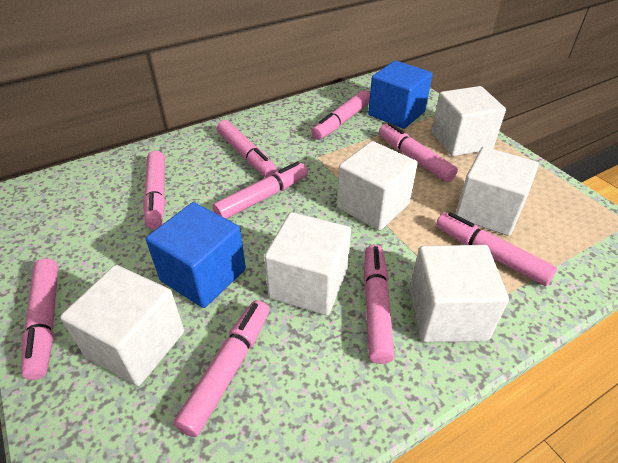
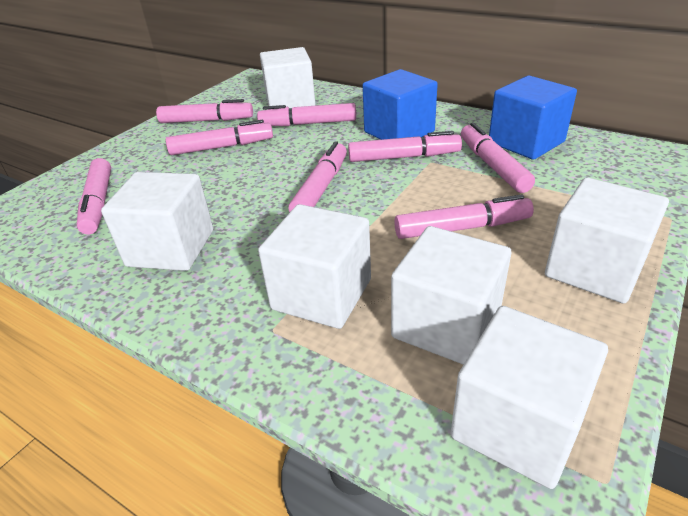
pink marker: [21,258,58,380] [143,151,165,229] [174,300,269,437] [212,162,308,219] [217,120,277,177] [311,90,370,140] [364,245,395,364] [379,122,458,182] [436,212,557,286] = 9 -> [77,158,111,235] [156,99,253,123] [166,120,273,155] [257,103,356,126] [288,141,347,212] [348,131,462,162] [394,195,534,239] [461,123,535,193] = 8

